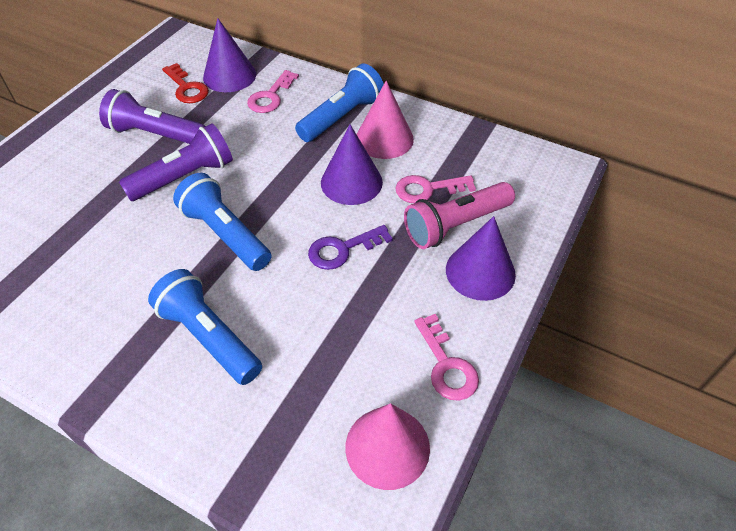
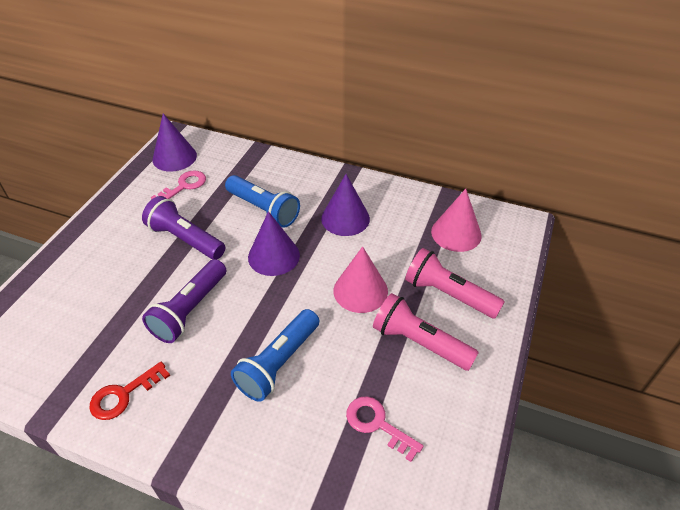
blue flashlight: [148,269,262,385] [173,173,271,271] [295,63,384,142] = 3 -> [225,175,300,228] [231,309,319,402] = 2
pink flashlight: [404,182,515,249] = 1 -> [373,293,479,371] [405,248,505,319] = 2
pink key: [247,70,299,113] [395,175,476,203] [414,314,479,401] = 3 -> [151,170,206,199] [346,396,423,462] = 2
purple key: [308,225,393,270] = 1 -> none = 0

